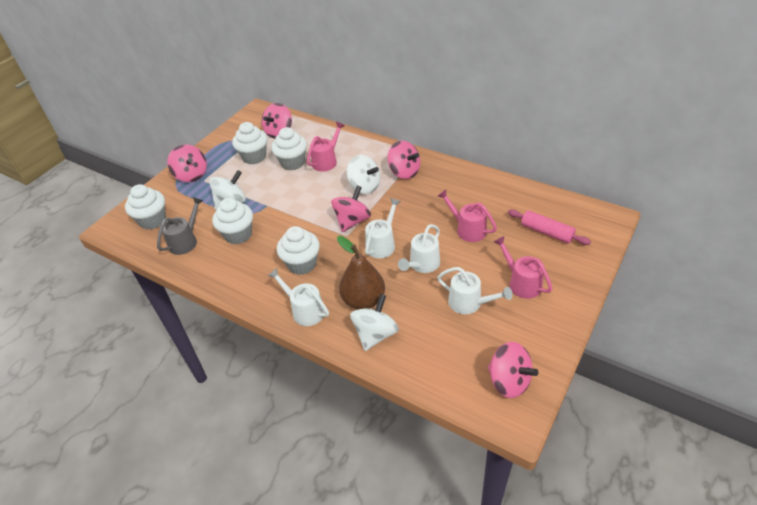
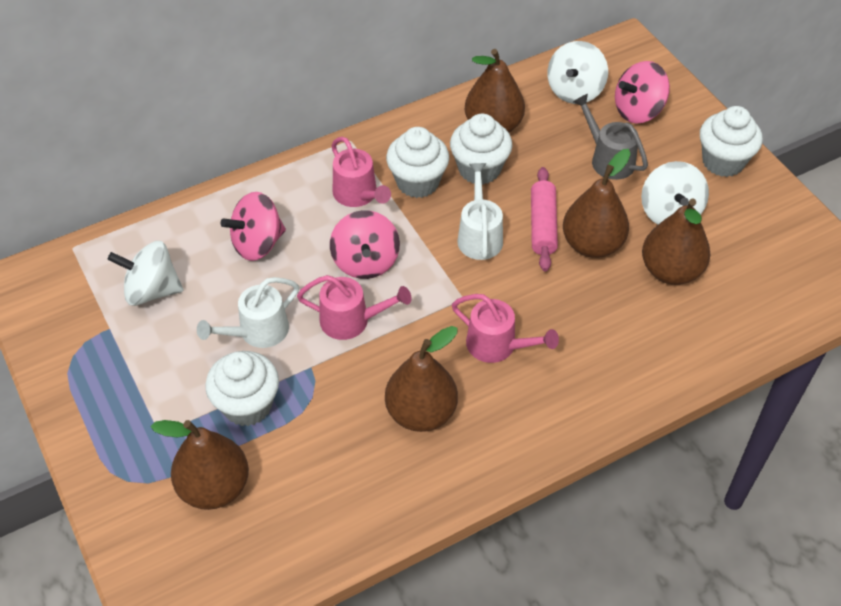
brown pear: [337,236,385,309] = 1 -> [151,420,249,510] [385,326,458,432] [464,49,525,132] [563,149,631,258] [642,198,711,285] = 5
pink spinning top: [167,144,207,182] [262,103,292,139] [331,186,371,232] [388,141,420,179] [488,342,538,398] = 5 -> [221,192,286,261] [330,210,400,279] [615,61,670,124] = 3
white cupcake: [125,184,166,230] [212,198,253,244] [232,122,268,164] [271,127,307,171] [277,226,320,275] = 5 -> [205,351,279,426] [386,127,449,198] [450,114,512,184] [700,106,763,177] = 4
white watering can: [268,268,329,326] [365,198,401,258] [398,224,440,273] [437,267,513,314] = 4 -> [197,277,299,348] [457,163,503,260] = 2

